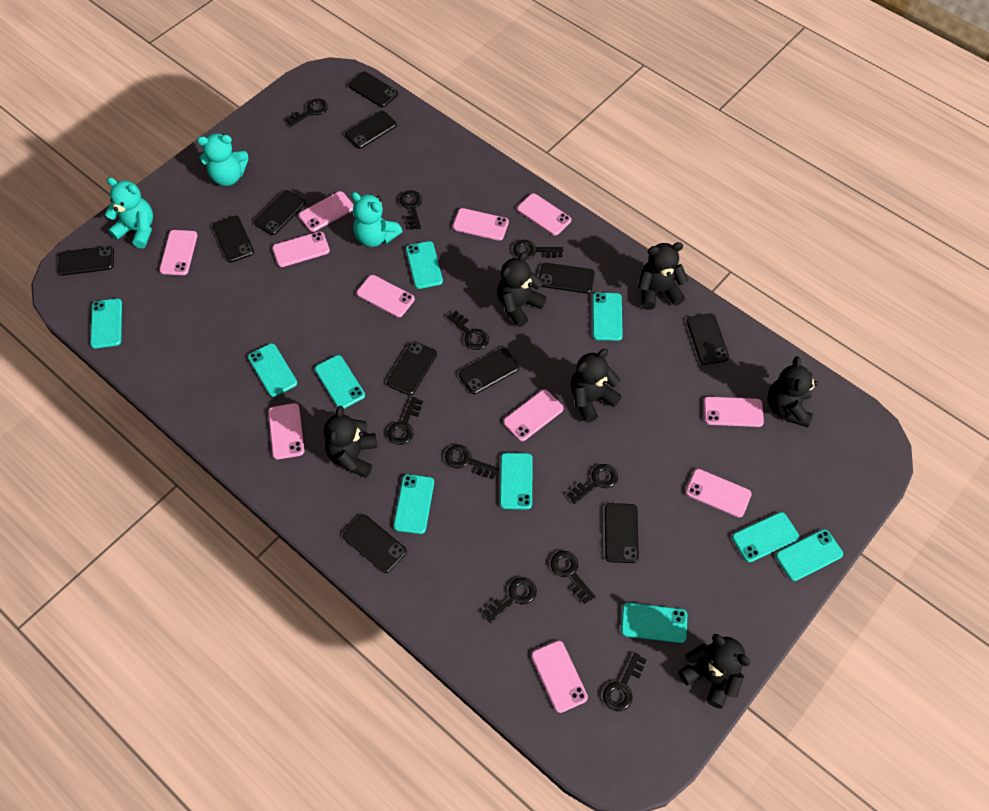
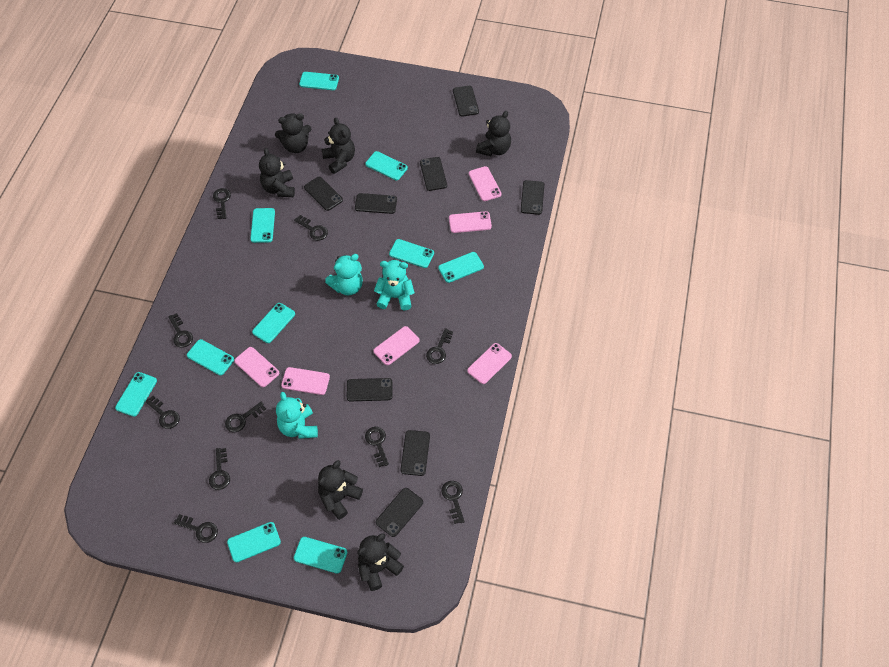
black phone: [58,246,114,276] [213,216,254,263] [254,190,306,235] [343,515,407,573] [345,111,397,149] [348,71,398,107] [387,342,437,396] [459,348,519,394] [539,263,595,294] [605,503,639,563] [687,314,729,365] = 11 -> [304,177,343,211] [347,378,392,401] [355,193,397,214] [376,488,423,537] [401,430,430,476] [420,157,447,191] [453,86,479,117] [521,180,544,215] = 8
pink phone: [159,230,197,275] [268,403,304,460] [272,232,330,267] [299,191,354,232] [357,275,415,317] [453,208,509,241] [503,389,564,441] [517,193,571,236] [532,641,588,713] [686,469,752,518] [704,396,764,427] = 11 -> [234,347,279,387] [281,367,330,395] [373,326,420,365] [449,211,492,233] [467,343,512,384] [469,166,502,201] = 6

